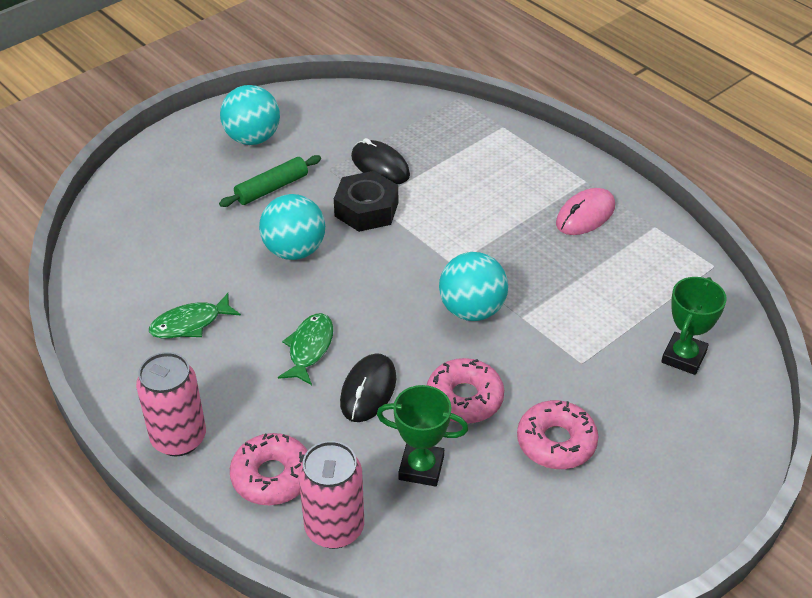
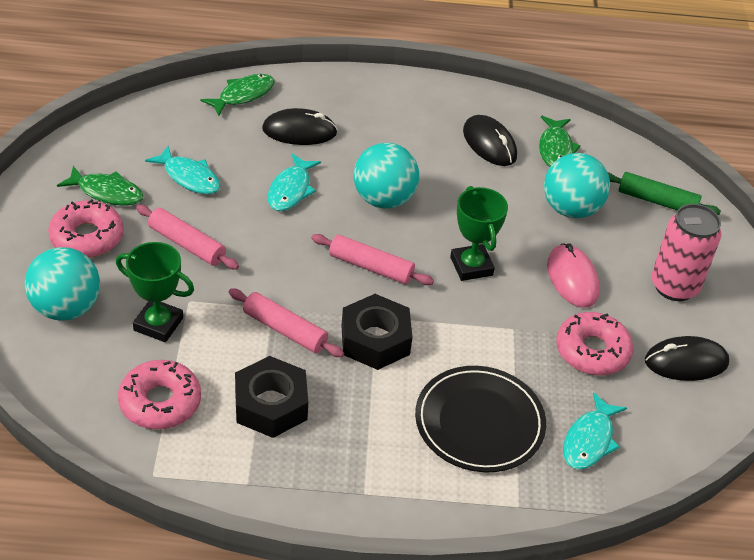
black mouse: [340,353,396,422] [351,138,410,184] = 2 -> [262,108,338,145] [463,115,517,166] [645,336,729,381] = 3
black nut: [334,171,398,232] = 1 -> [235,356,308,438] [341,294,412,370] = 2
black plate: none = 0 -> [415,366,546,472] = 1
green fish: [149,293,241,338] [278,313,333,385] = 2 -> [57,166,144,206] [201,74,275,116] [539,116,581,167] = 3
pink can: [136,352,206,456] [299,441,364,549] = 2 -> [651,204,721,301] = 1
pink rolling pin: none = 0 -> [136,205,239,270] [229,289,344,357] [311,234,434,285] = 3
turquoise fish: none = 0 -> [145,146,220,194] [267,154,321,211] [563,392,627,470] = 3

